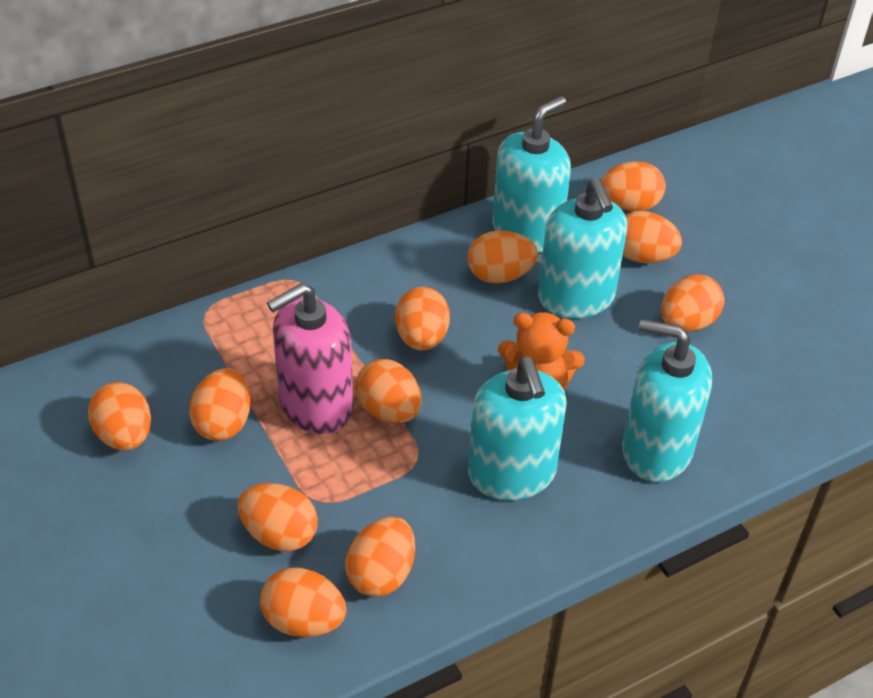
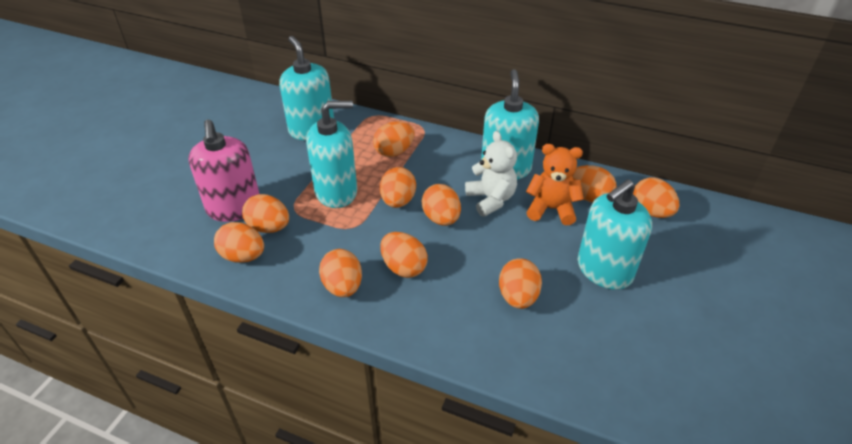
orange egg: [88,382,151,451] [189,368,251,441] [238,483,318,551] [260,568,347,637] [345,516,415,597] [355,359,422,423] [395,287,450,351] [467,230,538,284] [601,161,666,211] [623,211,682,263] [661,274,724,331] = 11 -> [214,222,264,263] [242,194,289,233] [319,249,362,297] [373,121,415,157] [380,167,416,208] [380,232,428,278] [422,184,461,226] [499,258,542,309] [572,165,616,203] [633,178,679,218] = 10
white teddy bear: none = 0 -> [465,131,517,217] = 1

